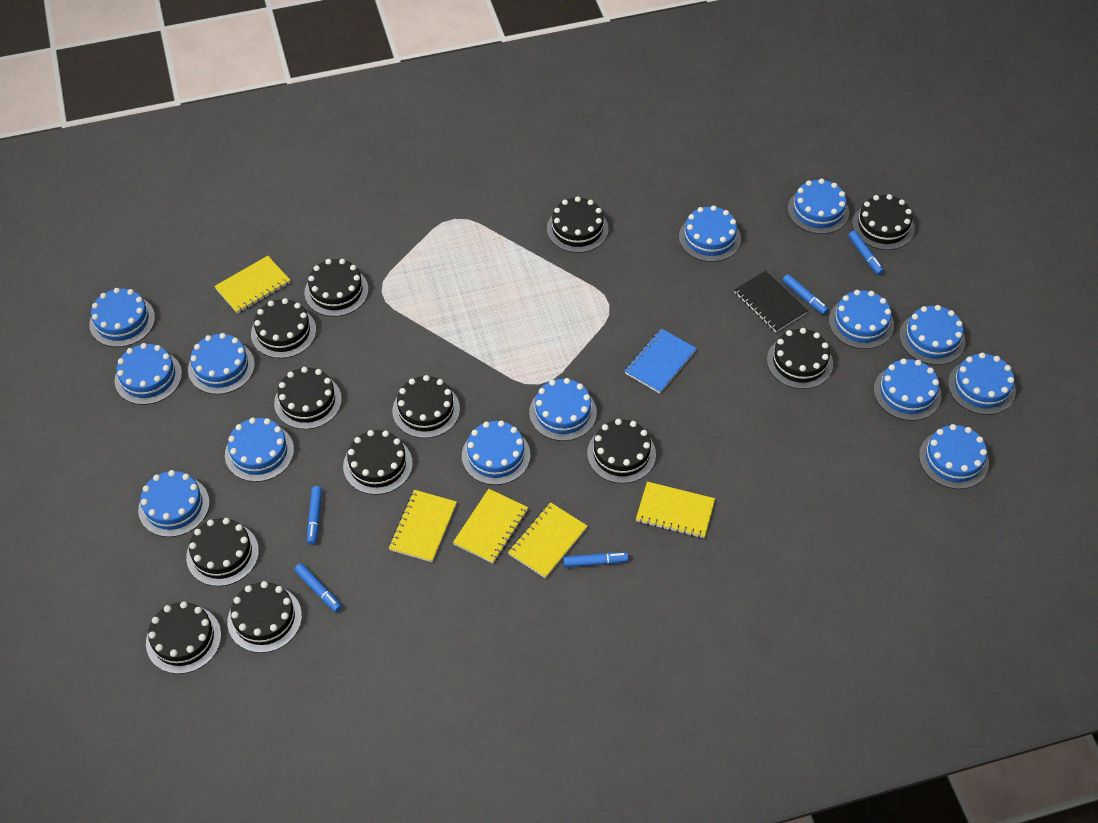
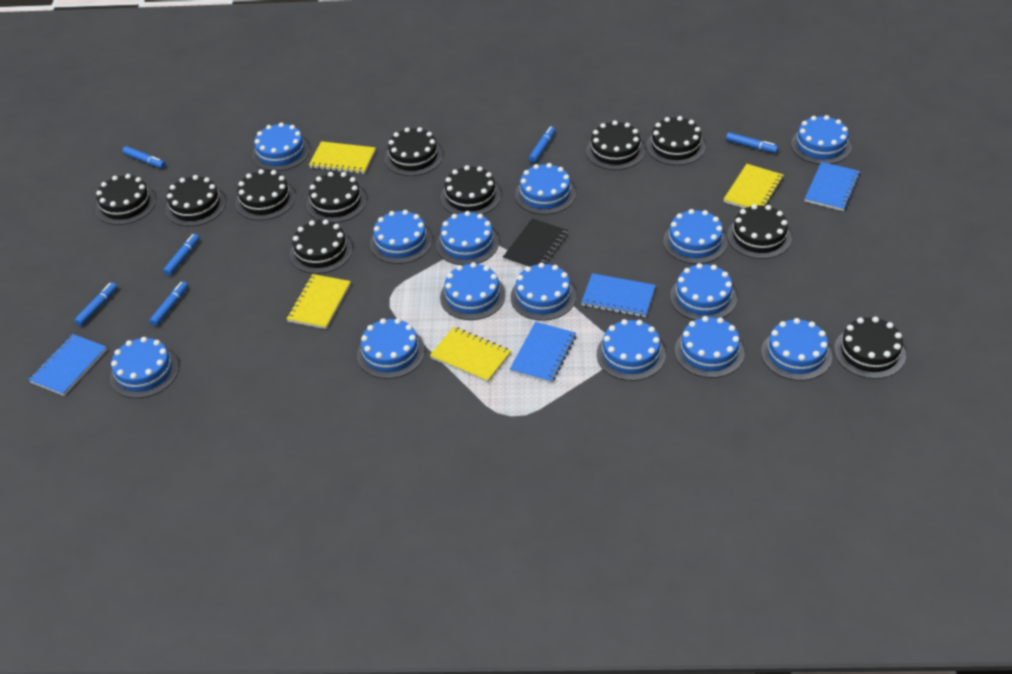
black cake: [146,601,221,674] [186,518,259,586] [228,581,302,653] [251,298,316,358] [274,367,342,429] [305,259,369,317] [343,430,413,495] [392,375,460,438] [547,197,609,253] [587,419,656,483] [767,328,833,389] [852,194,915,250] = 12 -> [96,174,156,225] [165,175,226,226] [235,169,295,220] [290,219,352,274] [306,172,367,223] [385,127,443,176] [441,165,501,215] [586,120,645,170] [646,116,705,165] [727,204,792,259] [834,317,906,379] = 11
blue marker: [294,563,342,612] [307,486,322,545] [563,552,628,567] [783,274,829,315] [848,231,884,275] = 5 -> [74,282,117,326] [122,146,166,168] [149,281,188,326] [163,234,199,276] [529,126,555,163] [726,132,778,153] = 6
blue notebook: [625,328,697,394] = 1 -> [29,334,107,396] [510,322,576,383] [581,273,656,317] [805,162,860,211] = 4
yellow notebook: [214,256,291,314] [389,490,457,562] [453,489,528,564] [508,502,587,578] [636,482,715,538] = 5 -> [286,274,351,329] [309,141,376,174] [430,327,511,383] [723,164,783,209] = 4

